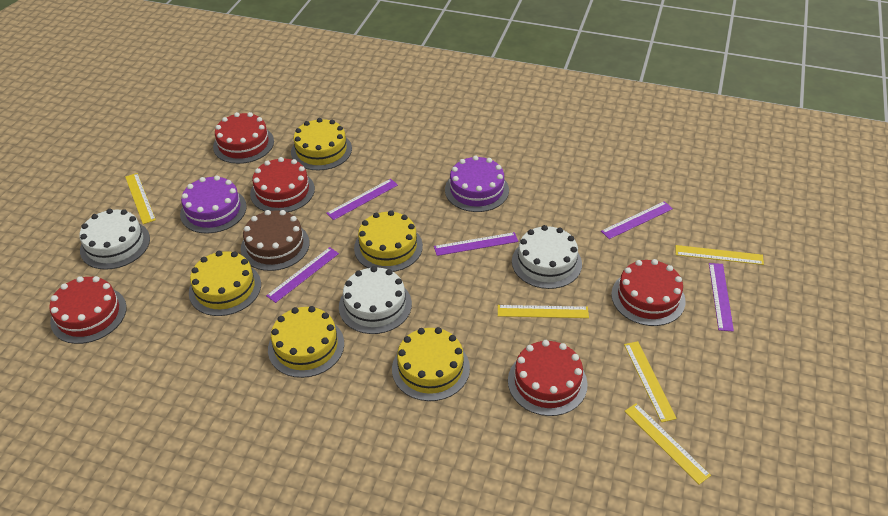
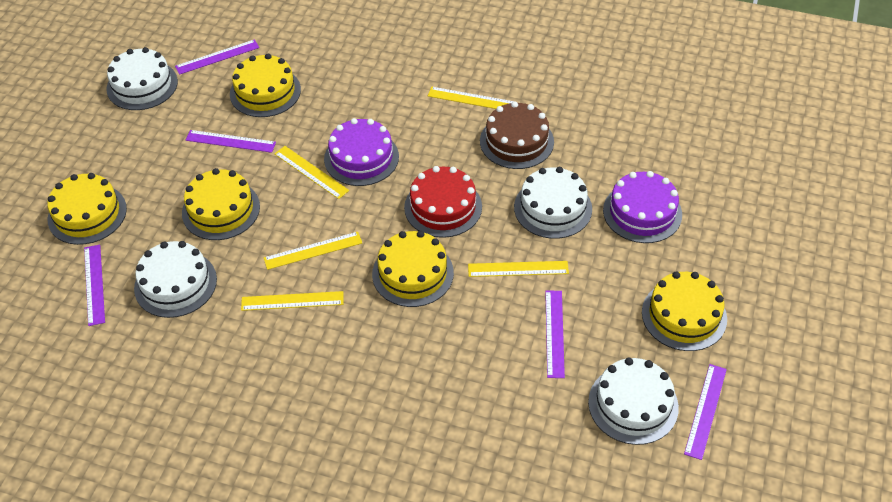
red cake: [49,276,127,344] [213,112,274,164] [250,157,315,212] [508,340,588,416] [611,259,686,326] = 5 -> [404,166,482,238] = 1
white cake: [79,209,150,270] [339,266,412,334] [512,225,582,289] = 3 -> [106,47,178,110] [134,241,217,318] [514,167,592,239] [588,357,679,445] = 4

